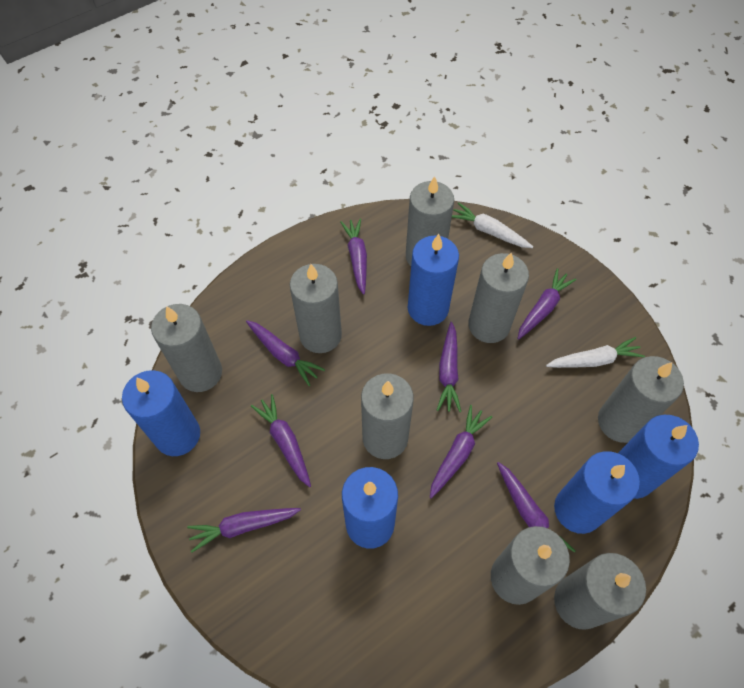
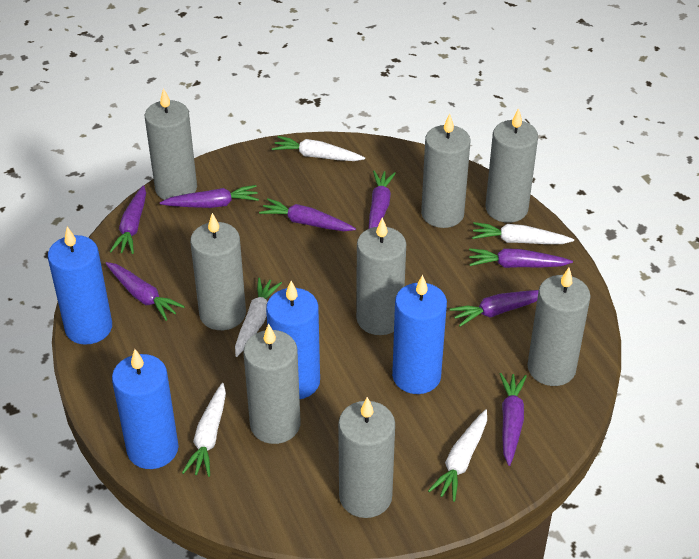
blue candle: [122,370,200,456] [342,467,398,549] [408,234,459,326] [554,451,640,534] [618,415,699,499] = 5 -> [48,227,112,345] [112,349,179,469] [266,281,320,399] [392,275,447,394] = 4
white carrot: [452,202,533,248] [546,337,645,368] = 2 -> [182,383,226,477] [235,278,282,357] [272,136,365,161] [428,409,487,502] [472,222,574,244] = 5

